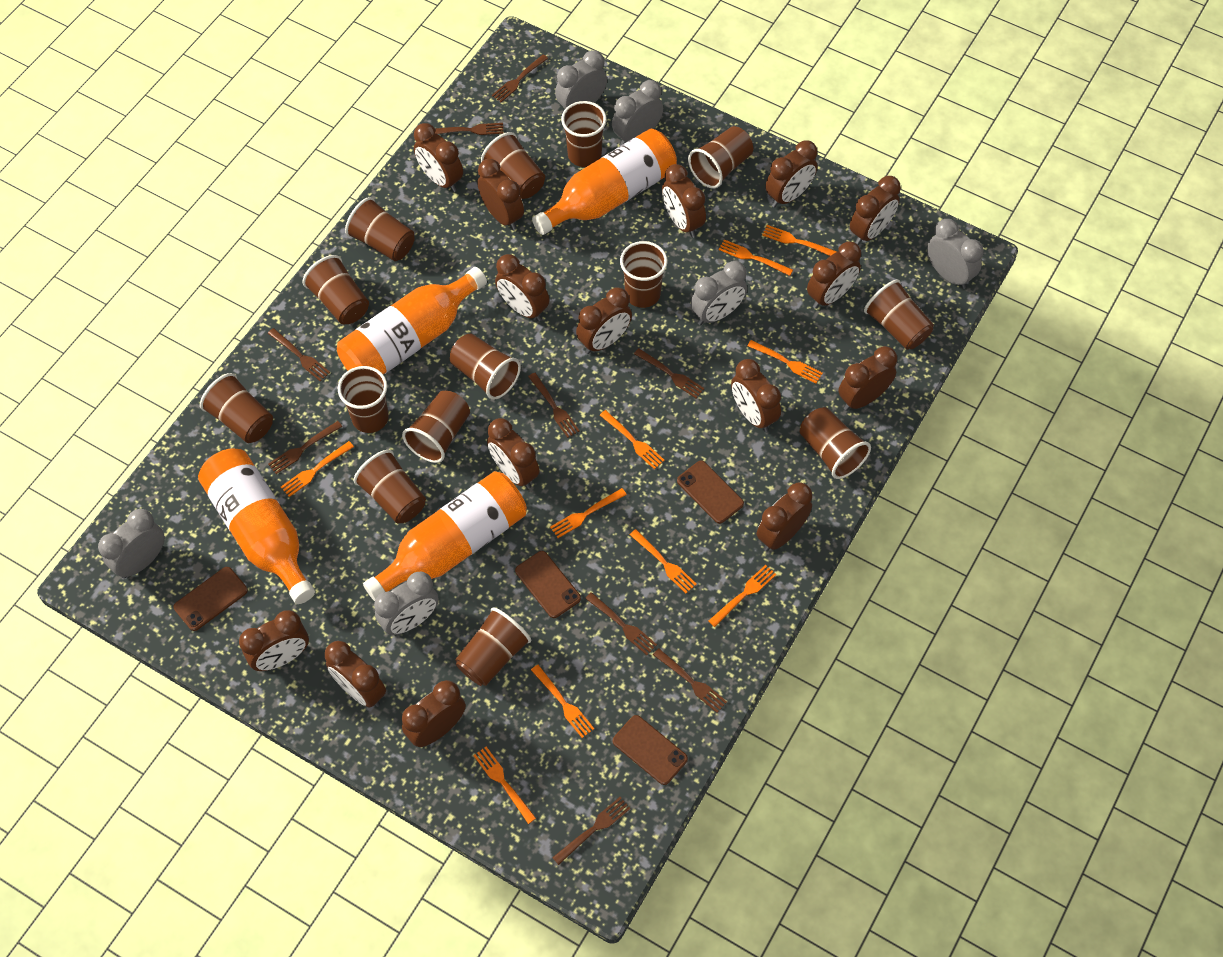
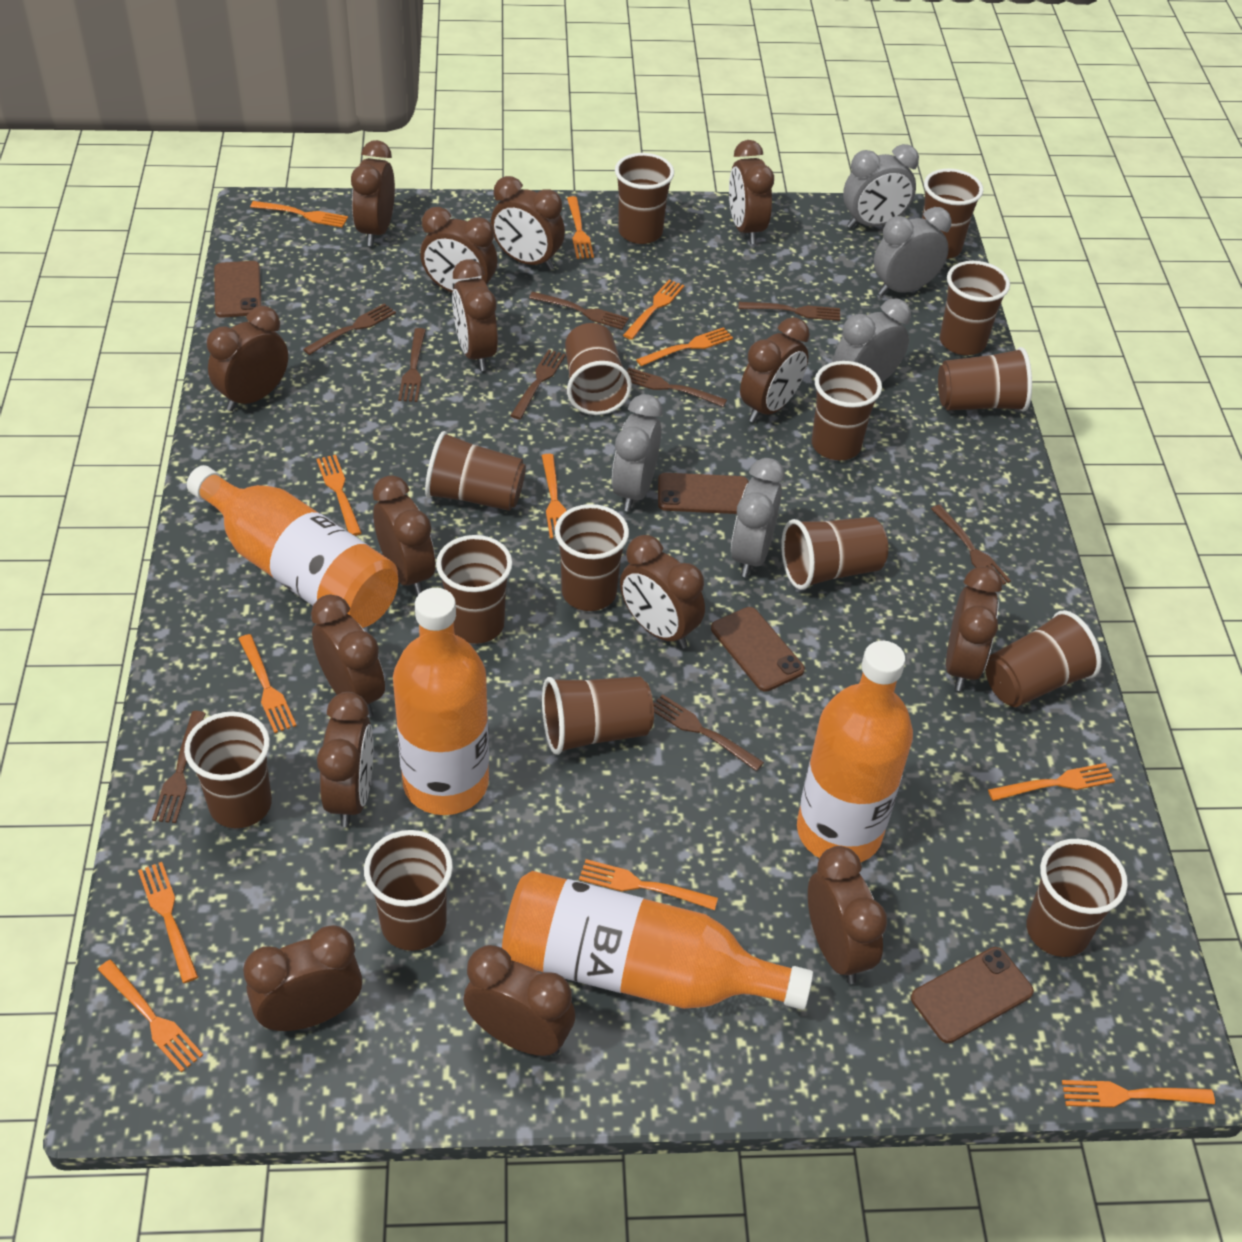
brown cup: [200,373,273,443] [303,255,369,325] [338,366,389,433] [345,197,415,261] [354,450,426,523] [402,391,470,463] [450,334,521,400] [455,607,531,686] [481,132,545,199] [561,101,607,167] [620,241,668,308] [688,126,753,189] [800,407,871,479] [864,279,934,350] = 14 -> [184,712,272,828] [364,830,453,951] [425,431,526,511] [436,535,513,644] [542,677,654,755] [555,504,629,611] [565,323,632,415] [615,153,674,244] [781,517,888,590] [812,361,882,460] [922,169,983,259] [938,347,1032,412] [940,261,1010,355] [986,610,1102,707] [1026,839,1128,957] = 15
grey clock: [98,509,165,579] [374,572,439,635] [555,50,607,109] [612,80,663,146] [691,261,747,325] [927,219,984,289] = 6 -> [612,394,662,511] [731,458,785,578] [833,299,911,382] [843,144,919,229] [874,207,951,296] = 5
orange fork: [281,441,354,497] [473,747,536,824] [531,665,594,738] [550,488,627,538] [600,410,665,469] [630,529,697,593] [709,565,776,627] [719,239,793,276] [747,340,823,384] [762,225,837,256] = 10 -> [98,960,203,1072] [138,862,198,983] [239,634,297,733] [250,201,348,228] [317,455,362,536] [542,454,566,539] [567,196,594,259] [579,859,718,910] [623,280,684,340] [636,327,733,366] [988,763,1115,801] [1062,1080,1215,1108] = 12

